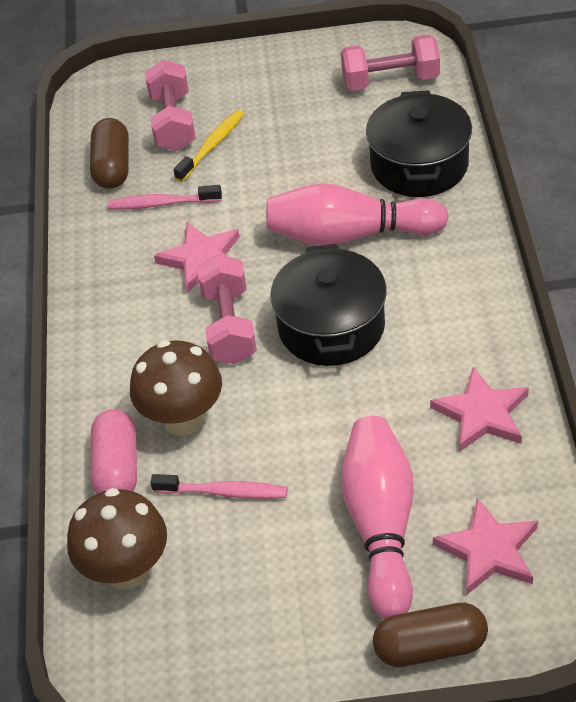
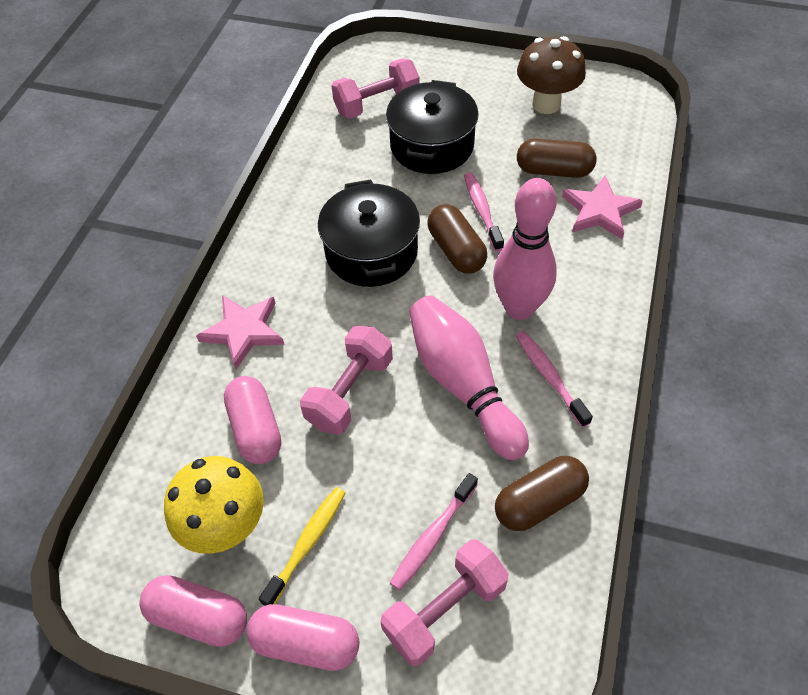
brown capsule: [90,118,129,189] [373,603,488,667] = 2 -> [428,204,487,274] [495,456,589,531] [517,139,596,178] = 3
brown mushroom: [67,488,167,590] [130,340,222,436] = 2 -> [517,36,586,114] = 1
pink capsule: [91,409,137,494] = 1 -> [139,575,247,647] [224,376,281,464] [246,604,359,671] = 3
pink star: [154,222,239,293] [430,367,529,452] [433,498,538,595] = 3 -> [196,295,284,369] [562,176,643,239] = 2
pink toothbrush: [108,185,222,209] [150,474,288,499] = 2 -> [390,473,478,591] [464,173,504,251] [516,331,593,428] = 3
yellow mushroom: none = 0 -> [164,456,264,554] = 1

